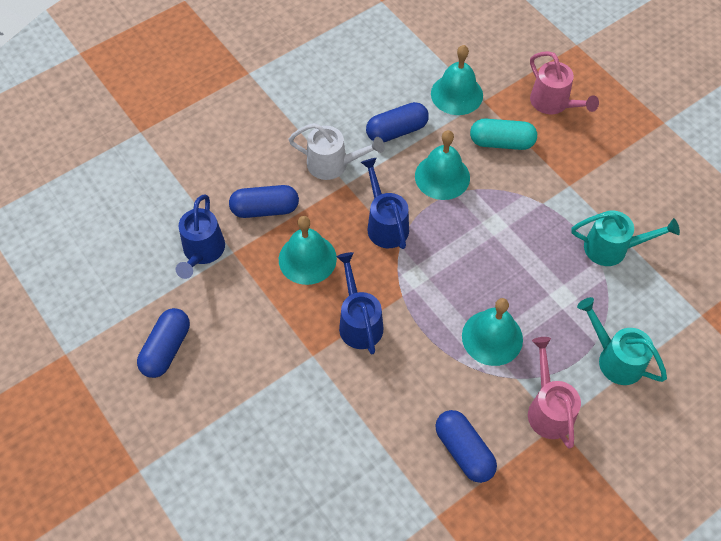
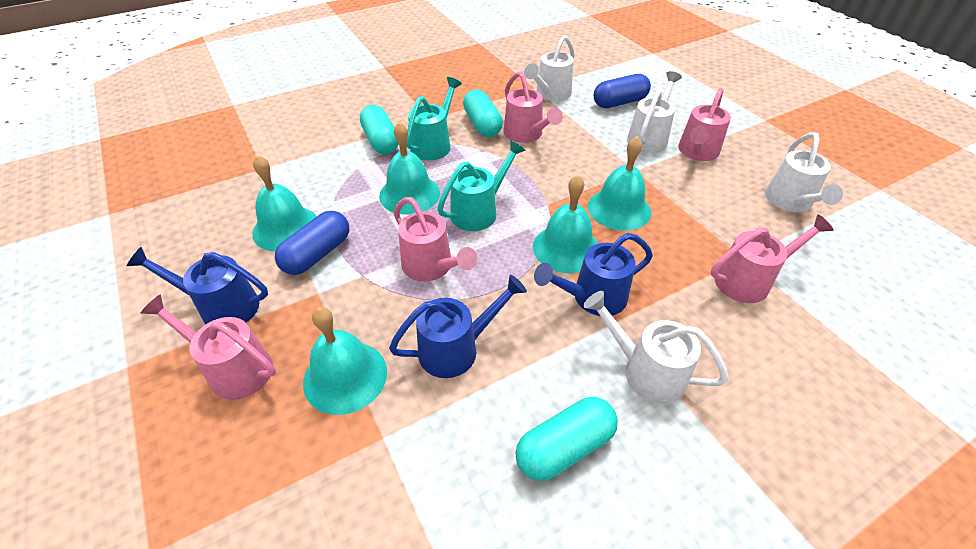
blue capsule: [137,308,190,378] [229,185,299,218] [366,102,429,142] [435,410,497,483] = 4 -> [275,211,349,275] [594,74,651,108] = 2
pink watering can: [528,337,581,448] [530,51,599,114] = 2 -> [140,294,276,400] [394,197,477,281] [504,71,563,143] [678,88,731,161] [711,214,834,303] = 5
turquoise bell: [279,216,337,285] [415,130,470,200] [431,45,483,115] [462,298,523,366] = 4 -> [252,155,317,251] [303,307,387,415] [379,122,440,215] [533,175,598,273] [588,136,651,231] = 5
turquoise capsule: [470,119,537,150] = 1 -> [360,105,398,154] [463,89,503,137] [515,397,618,481] = 3
white watering can: [288,123,385,180] = 1 -> [524,35,575,101] [583,291,728,403] [627,71,682,153] [765,132,843,212] = 4

